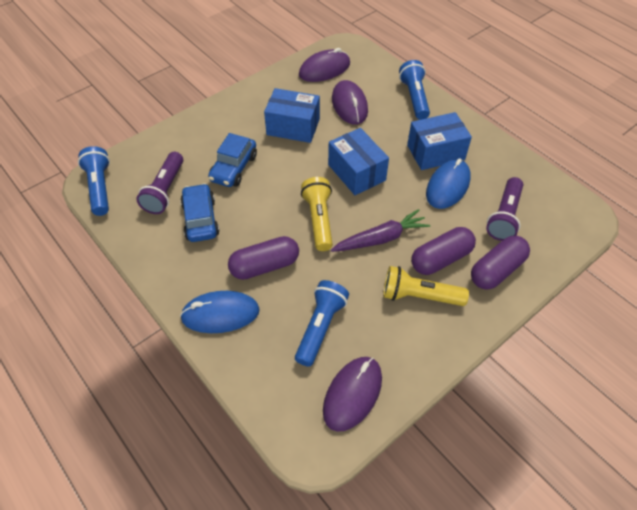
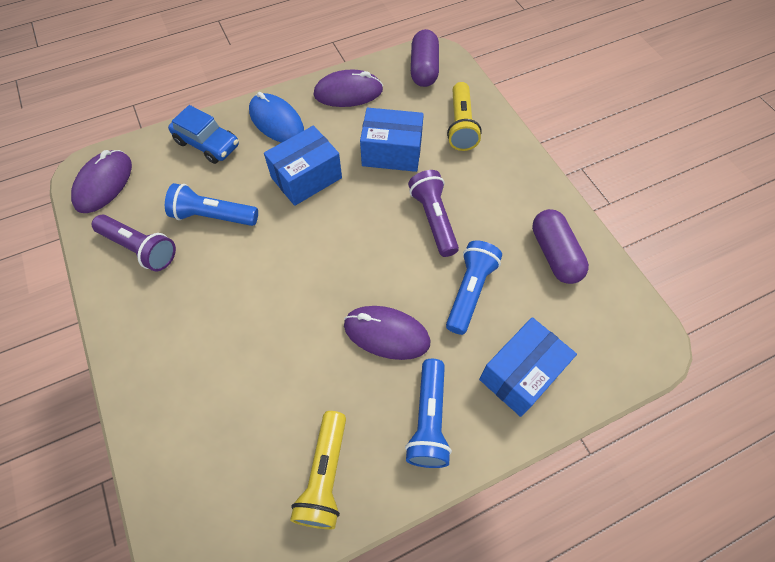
blue car: [180,183,219,242] [208,133,257,187] = 2 -> [168,105,239,164] = 1
blue mouse: [180,291,260,333] [426,158,471,209] = 2 -> [249,92,304,143] = 1
purple capsule: [228,236,299,280] [411,227,476,275] [471,236,530,290] = 3 -> [411,29,439,87] [532,209,589,284] = 2
purple carrot: [331,209,430,252] = 1 -> none = 0

